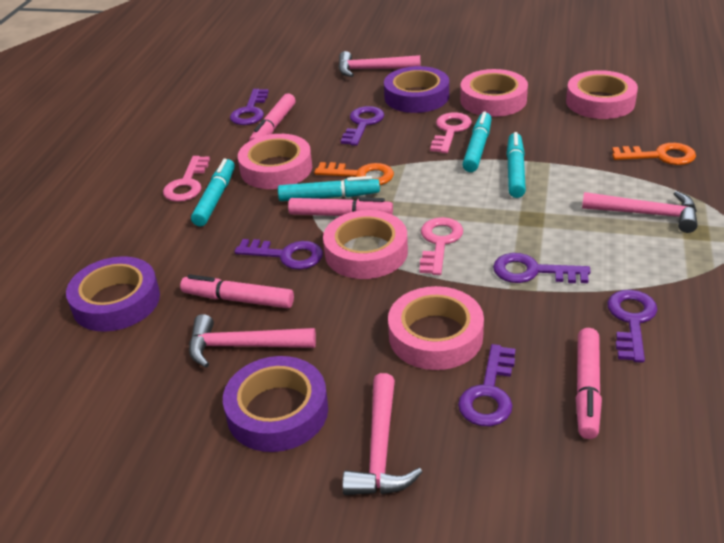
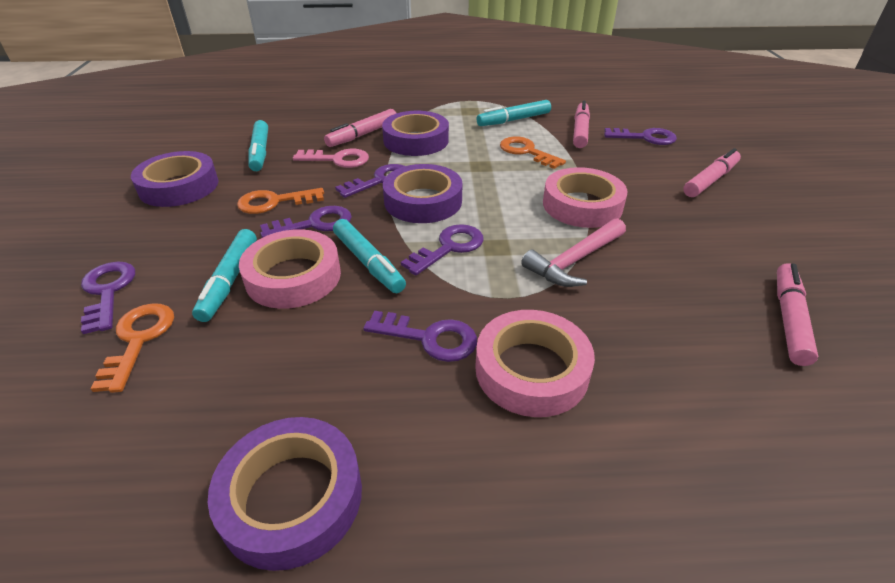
orange key: [314,162,394,185] [612,143,696,165] = 2 -> [90,303,174,393] [237,188,324,214] [500,136,566,169] = 3
pink hammer: [189,314,316,368] [338,51,420,77] [342,373,422,495] [582,191,698,233] = 4 -> [521,218,626,287] = 1
pink key: [163,156,210,202] [419,217,463,275] [430,112,472,153] = 3 -> [293,149,369,168] = 1
pink tape: [238,134,312,189] [323,210,408,279] [388,286,484,370] [460,69,528,117] [566,70,638,119] = 5 -> [239,229,341,309] [475,310,595,417] [543,167,627,228] = 3
purple tape: [66,256,160,332] [223,356,328,452] [384,66,449,113] = 3 -> [131,151,219,207] [208,417,362,571] [382,111,449,156] [383,164,462,223] = 4

